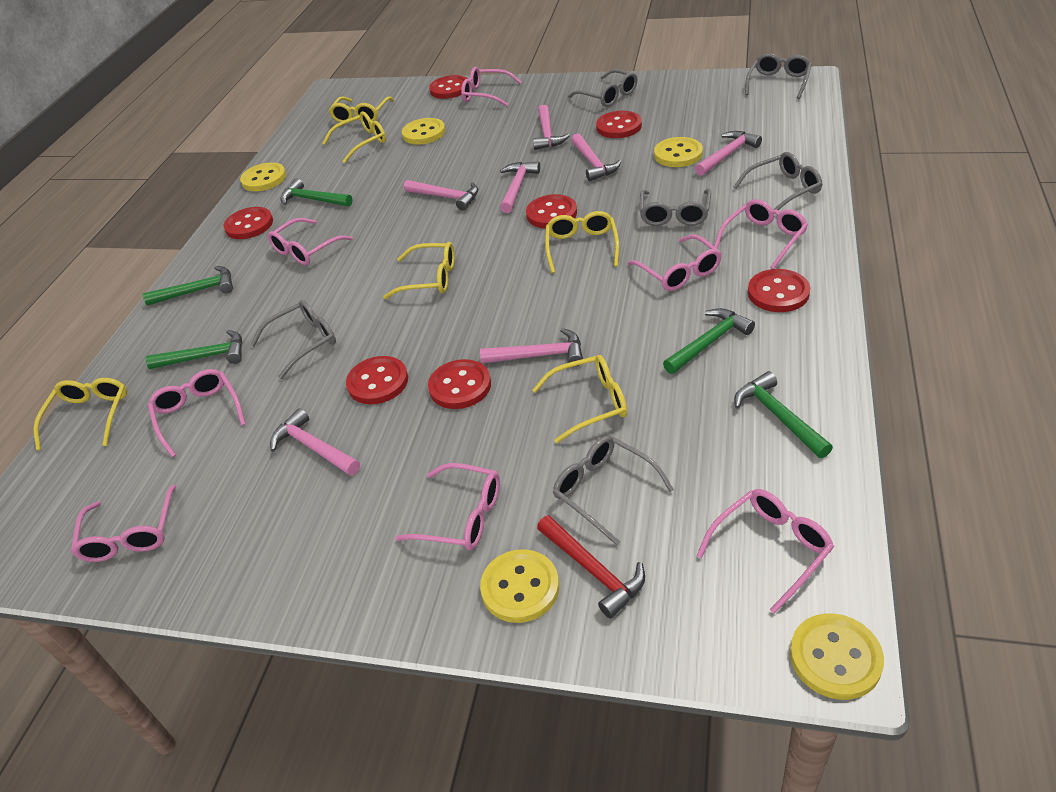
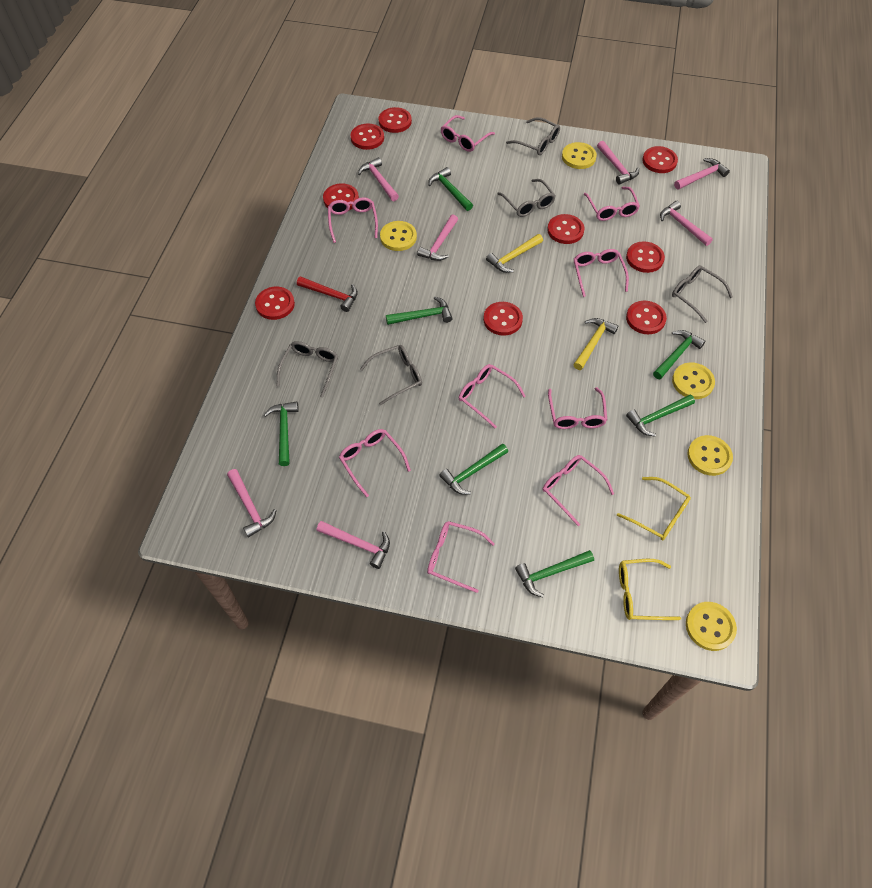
green hammer: [143,266,233,305] [146,330,242,369] [280,179,353,207] [663,308,755,374] [734,371,833,458] = 5 -> [264,401,299,466] [386,296,453,325] [428,167,473,211] [439,444,508,495] [515,550,594,597] [626,395,695,436] [653,330,705,379] = 7
grey glasses: [250,300,336,379] [553,436,674,545] [568,69,637,107] [640,189,711,226] [734,152,822,210] [745,53,812,99] = 6 -> [277,341,338,398] [360,345,422,406] [497,179,556,217] [506,117,560,155] [672,265,733,323] = 5
pink glasses: [71,484,176,562] [148,369,246,457] [268,218,353,265] [395,463,500,550] [461,67,522,106] [628,234,722,291] [697,489,834,614] [714,199,808,269] = 8 -> [328,197,378,243] [339,429,411,497] [427,521,495,593] [441,115,495,152] [459,364,526,428] [542,455,614,526] [548,387,607,429] [574,249,629,297] [584,187,640,221] = 9
red button: [224,207,273,239] [346,356,408,404] [428,359,491,409] [429,75,467,99] [526,194,577,229] [596,111,642,138] [748,269,810,312] = 7 -> [255,287,295,320] [323,183,359,210] [351,123,384,150] [379,107,412,133] [483,302,523,336] [547,214,584,244] [626,241,665,273] [626,301,667,334] [642,146,678,173] = 9
yellow glasses: [33,378,127,450] [322,111,386,163] [329,96,394,123] [383,242,455,299] [532,355,627,443] [545,211,619,273] = 6 -> [617,477,691,540] [619,559,681,620] = 2
yellow hammer: none = 0 -> [486,234,543,273] [573,318,618,370] = 2

